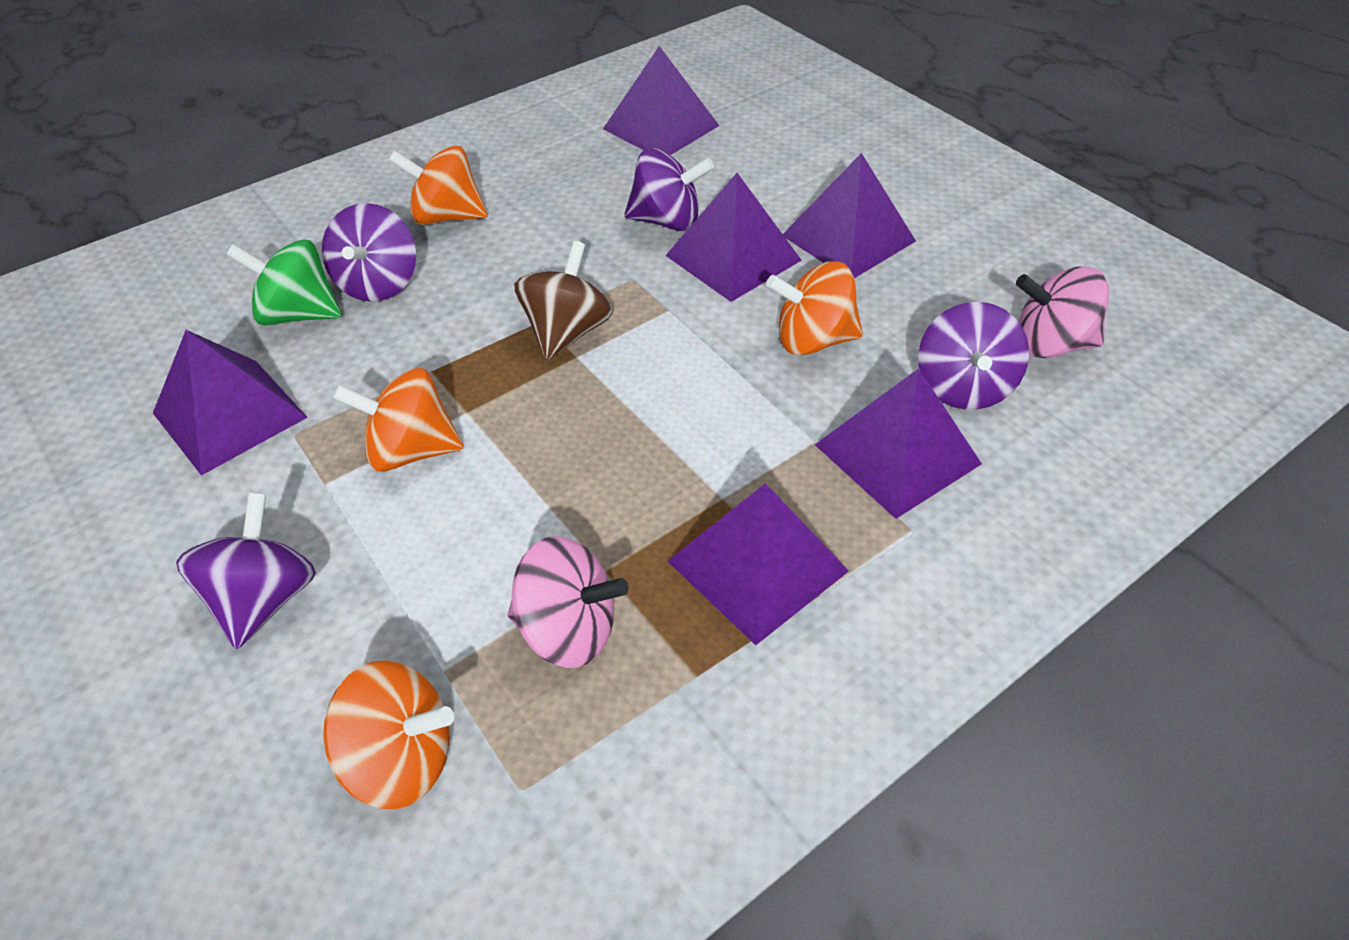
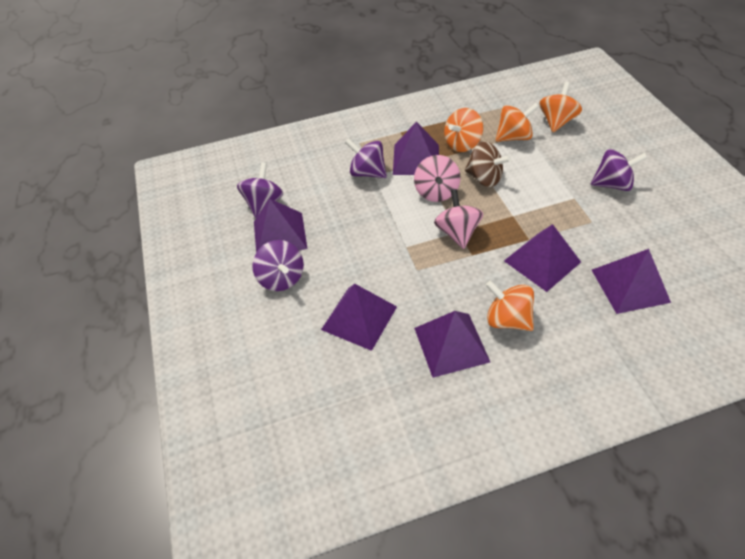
green spinning top: [226,239,342,326] = 1 -> none = 0

